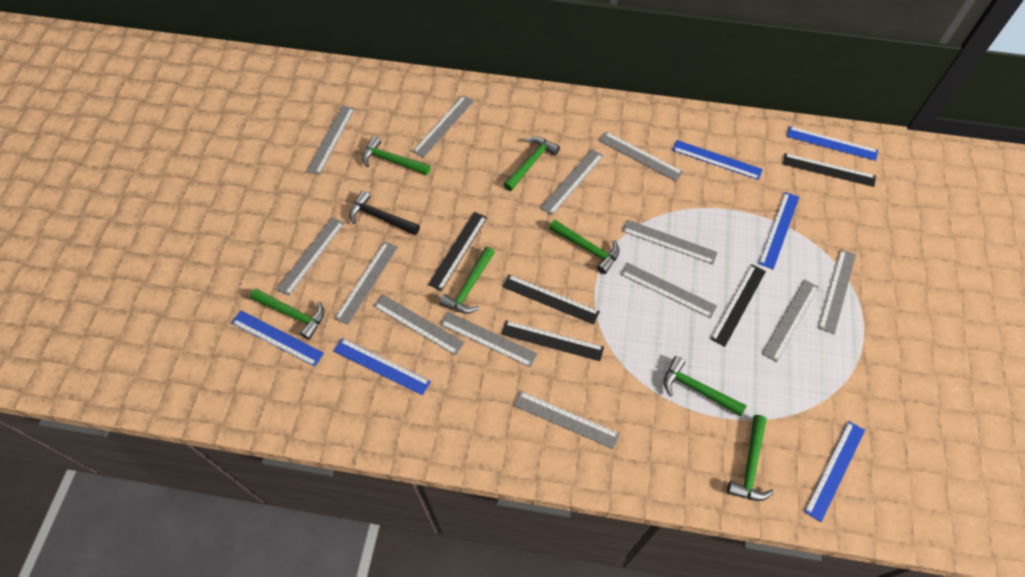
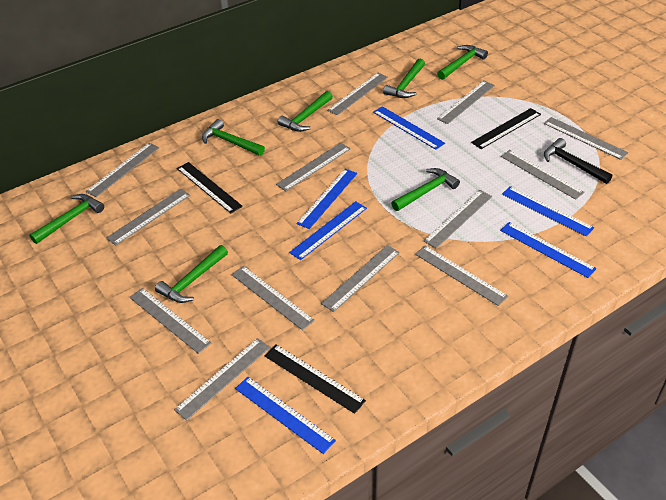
black ruler: [428,212,487,291] [501,320,604,361] [503,275,600,325] [710,264,766,347] [783,153,876,187] = 5 -> [177,162,243,213] [265,345,366,414] [471,108,541,149] = 3

